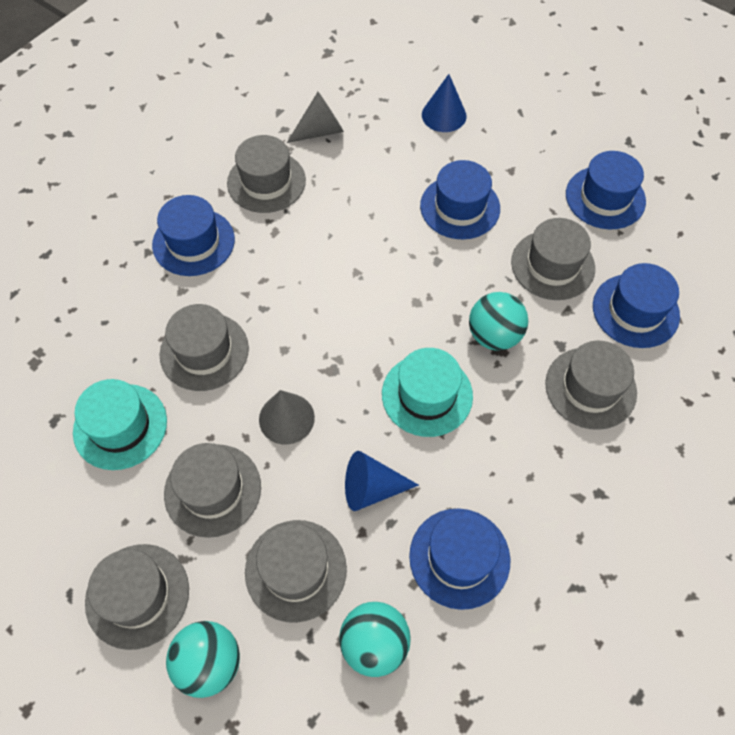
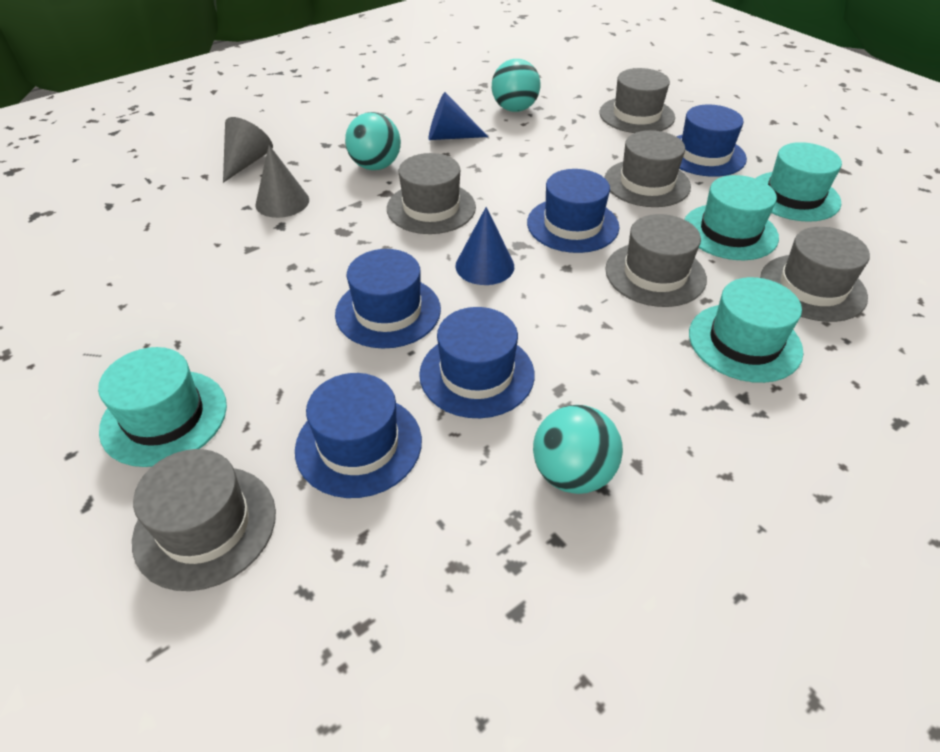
grey hat: [85,544,189,650] [159,304,249,391] [164,443,261,538] [227,135,306,213] [245,520,347,623] [511,218,595,300] [545,341,637,430] = 7 -> [132,449,276,591] [387,153,476,234] [599,68,675,133] [604,130,691,207] [605,214,707,307] [760,227,870,322] = 6
turquoise hat: [73,379,167,470] [382,348,473,437] = 2 -> [98,347,227,467] [684,175,779,260] [689,277,803,383] [755,142,842,222] = 4

